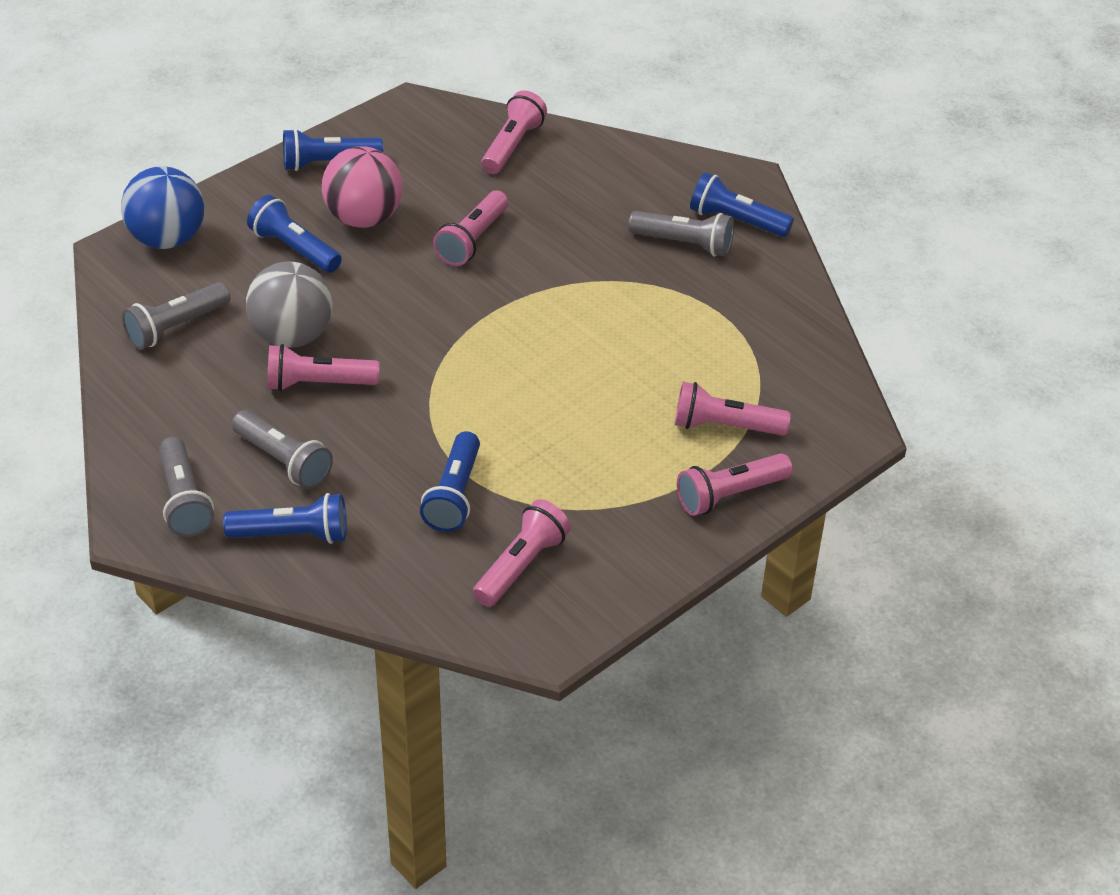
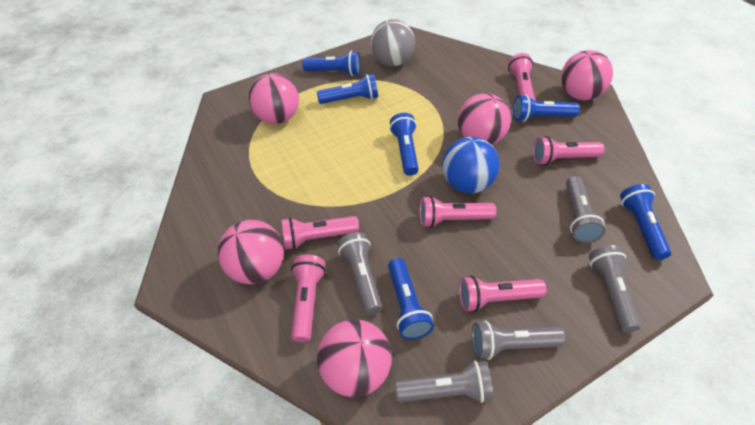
blue flashlight: [223,493,347,544] [247,195,342,273] [283,129,383,171] [420,431,480,532] [690,172,794,237] = 5 -> [302,51,360,76] [317,74,378,104] [388,258,434,340] [389,113,419,176] [513,95,580,122] [620,184,671,260] = 6
grey flashlight: [122,282,230,349] [159,437,214,537] [232,410,333,489] [628,211,734,257] = 4 -> [337,232,382,314] [395,361,493,403] [472,320,566,360] [566,176,605,243] [589,245,641,332] = 5
pink ball: [322,146,402,228] = 1 -> [218,220,284,284] [248,73,299,124] [317,319,392,397] [458,93,511,145] [561,50,613,100] = 5

